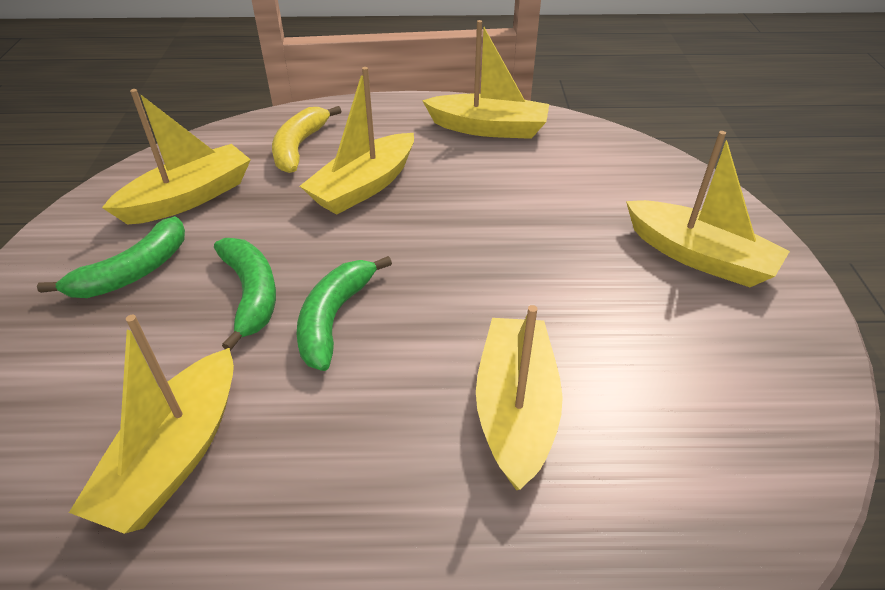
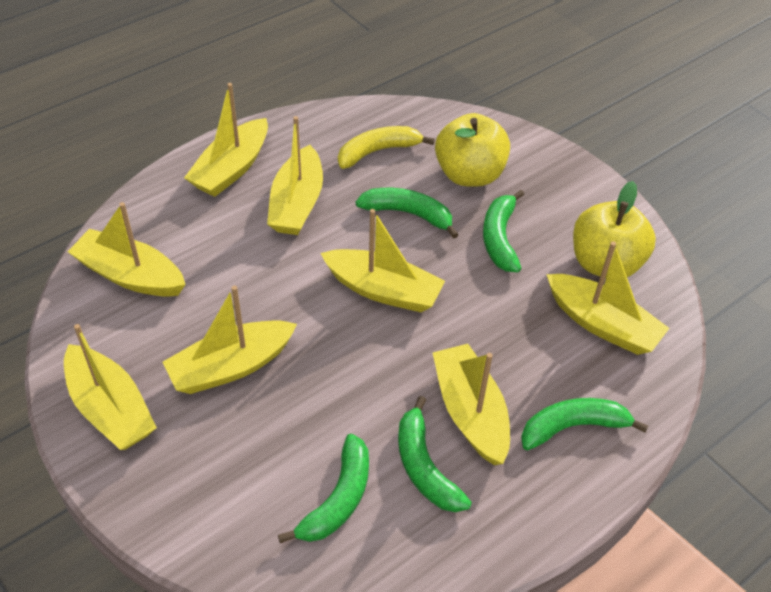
green banana: [37,216,185,298] [214,238,276,351] [297,256,392,371] = 3 -> [278,434,369,543] [356,188,459,239] [398,396,472,512] [483,190,524,272] [521,398,648,451] = 5
yellow apple: none = 0 -> [435,113,510,187] [573,181,656,278] = 2
yellow boat: [69,315,234,534] [102,89,251,224] [300,67,414,215] [422,20,549,139] [476,305,563,490] [626,131,790,287] = 6 -> [64,324,157,450] [68,202,186,297] [163,286,297,394] [184,83,268,197] [267,116,323,235] [320,209,445,312] [433,344,510,465] [546,241,669,355] = 8

